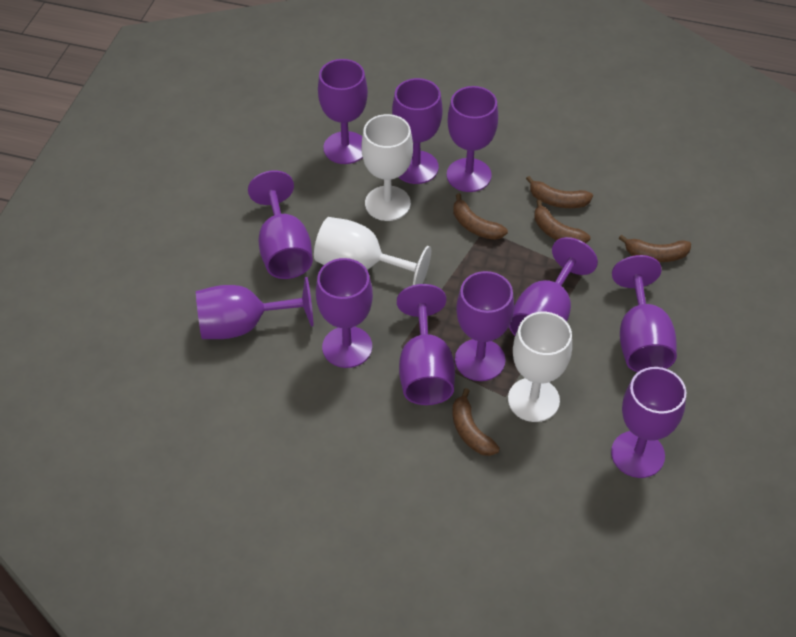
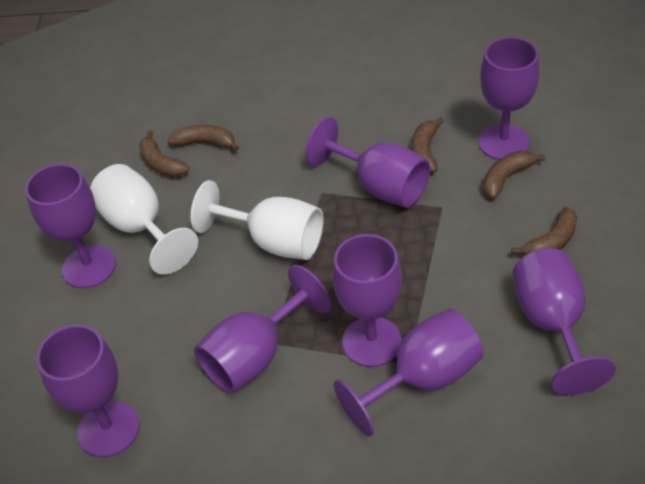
purple goblet: [196,277,313,339] [248,170,313,279] [316,258,373,368] [318,59,368,164] [392,78,443,184] [397,284,455,405] [447,86,498,192] [455,271,514,381] [509,237,598,336] [611,367,686,478] [612,255,677,372] = 11 -> [25,164,116,288] [37,324,140,457] [194,265,332,394] [306,117,430,208] [332,234,402,367] [334,309,484,437] [478,37,540,160] [512,248,616,395] = 8
white goblet: [314,217,431,285] [362,114,413,221] [508,312,572,422] = 3 -> [90,164,198,275] [191,180,324,260] = 2

